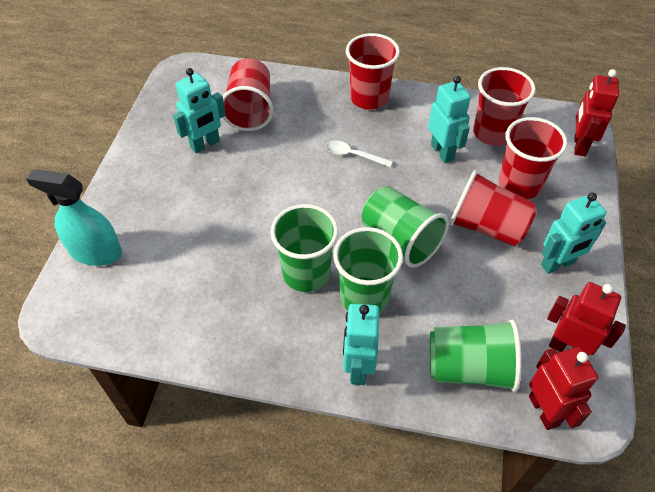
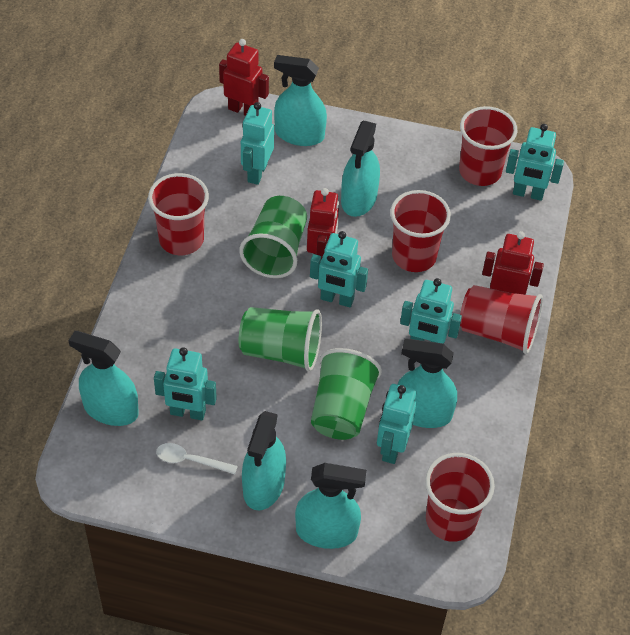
green cup: [270,204,338,292] [333,227,403,313] [362,186,449,268] [430,319,521,392] = 4 -> [239,196,307,278] [239,307,322,372] [311,348,382,440] = 3
turquoise robot: [173,68,226,153] [343,304,379,385] [428,76,471,163] [541,192,606,274] = 4 -> [154,347,217,420] [241,102,274,185] [310,231,368,307] [377,384,416,464] [400,278,462,344] [506,124,564,201] = 6
turquoise spray bottle: [26,170,122,266] = 1 -> [68,331,139,426] [242,411,286,510] [274,55,327,146] [295,463,366,549] [341,121,380,217] [397,339,457,428] = 6

